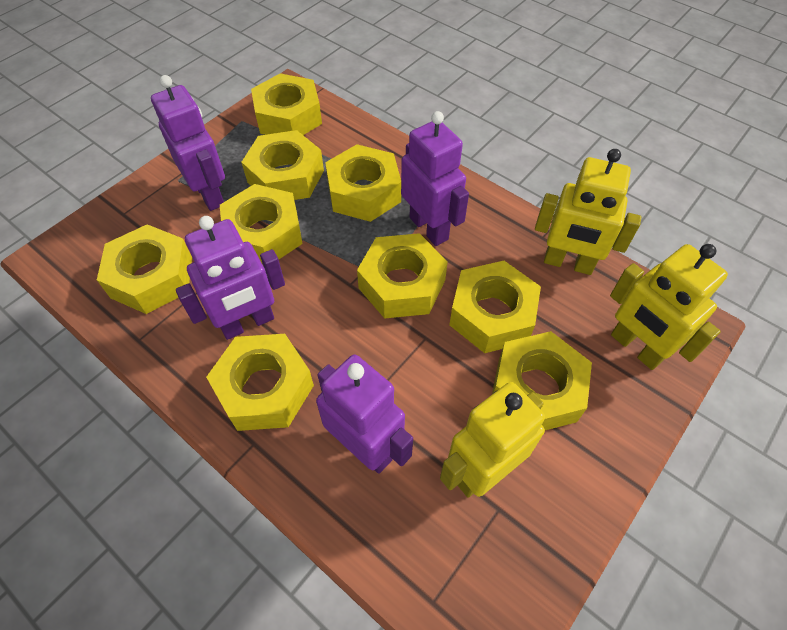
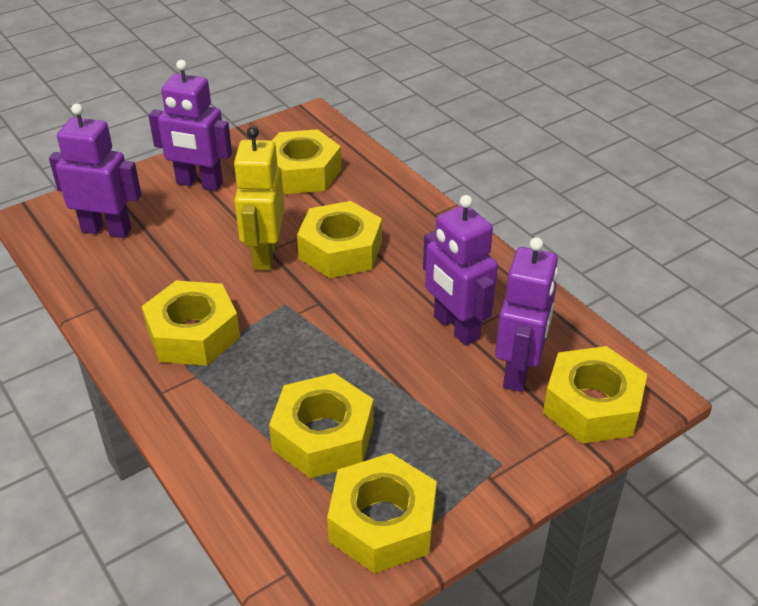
yellow nut: [97,224,192,314] [206,334,314,431] [220,184,303,265] [241,130,324,200] [251,73,322,135] [325,144,401,222] [357,233,448,319] [449,261,541,353] [492,331,592,430] = 9 -> [142,281,240,366] [269,373,374,478] [272,129,341,194] [297,201,382,278] [327,453,437,574] [543,346,647,444] = 6
yellow robot: [440,382,545,497] [535,149,641,275] [610,244,728,370] = 3 -> [233,126,285,270] = 1

